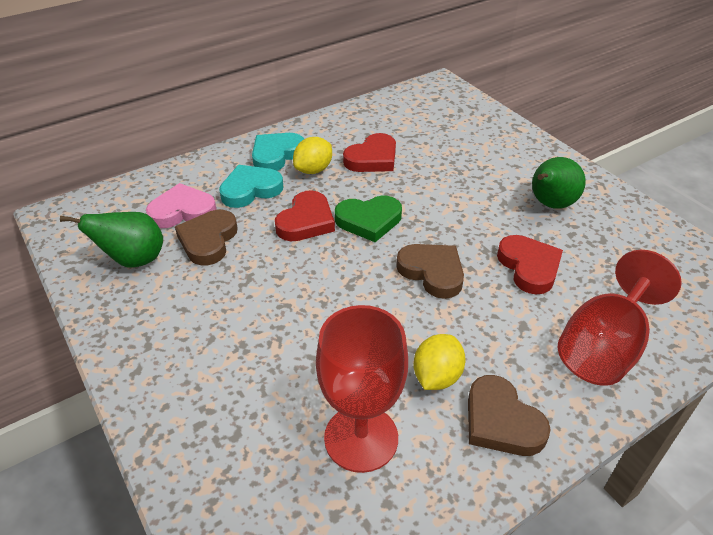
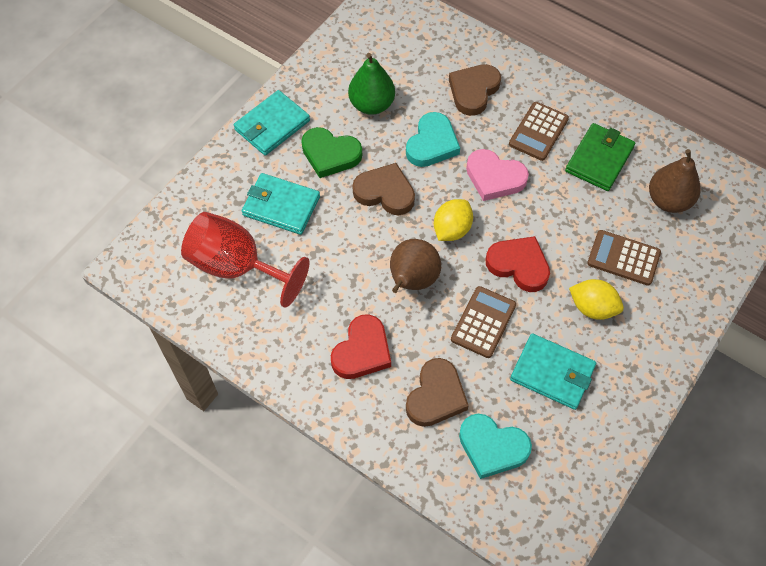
brown calculator: none = 0 -> [451,286,516,358] [509,102,569,161] [587,230,661,286] = 3
brown pear: none = 0 -> [390,239,441,293] [649,149,701,213] = 2
green pear: [60,212,163,268] [532,157,586,209] = 2 -> [348,53,395,115] = 1
green wallet: none = 0 -> [565,123,635,191] = 1
red goblet: [316,305,408,473] [558,250,682,386] = 2 -> [181,212,310,308] = 1
red heart: [275,190,335,241] [343,133,396,172] [497,235,563,294] = 3 -> [331,314,391,379] [485,236,550,292] = 2
turquoise wallet: none = 0 -> [234,90,310,156] [242,173,320,235] [510,333,596,410] = 3

